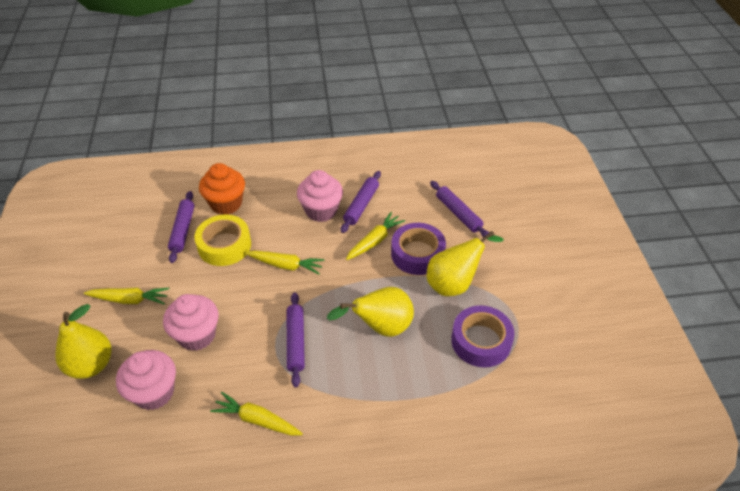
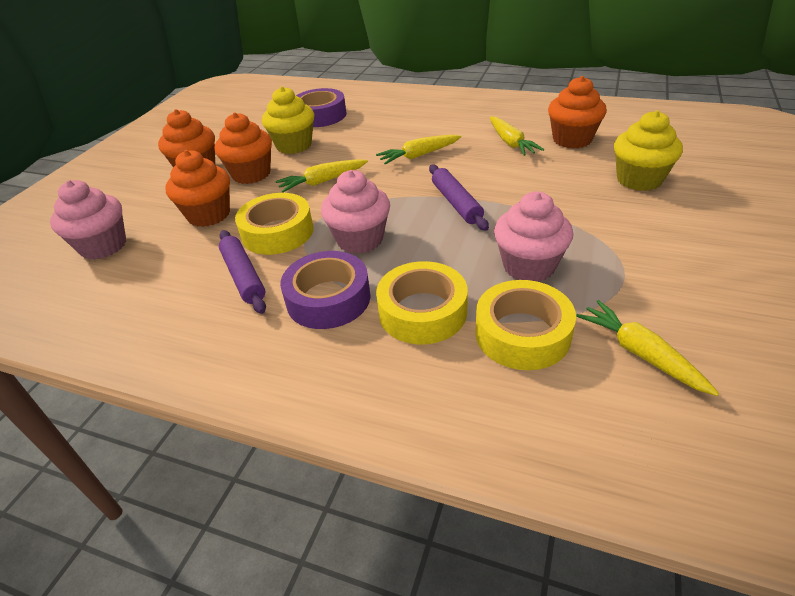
orange cupcake: [199,163,245,215] = 1 -> [158,109,215,167] [165,150,230,227] [215,112,272,184] [548,76,607,148] = 4
purple rolling pin: [168,191,194,263] [287,292,305,387] [341,171,381,233] [430,181,489,238] = 4 -> [219,230,266,314] [429,165,489,231] = 2
yellow cupcake: none = 0 -> [262,86,314,154] [614,110,683,191] = 2
yellow pear: [55,304,111,379] [327,287,414,337] [427,231,504,296] = 3 -> none = 0
yellow tape: [194,214,251,266] = 1 -> [235,193,314,255] [376,261,468,344] [475,280,576,370] = 3

